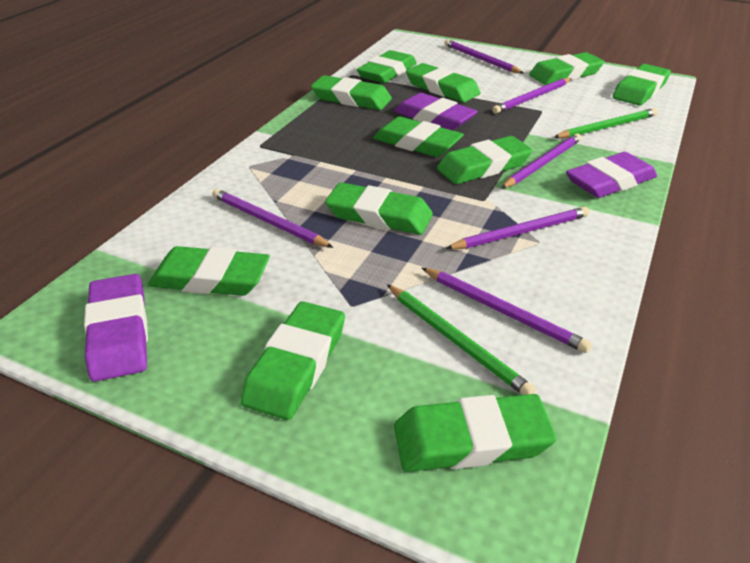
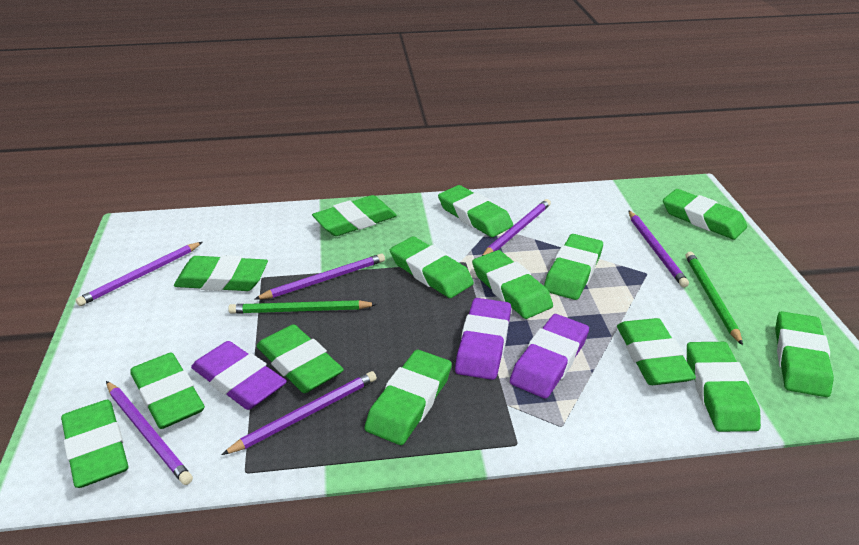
green eraser: [148,246,270,296] [241,301,345,420] [311,75,392,110] [325,182,433,235] [357,50,417,83] [373,116,464,157] [394,394,557,472] [406,63,481,102] [437,136,532,184] [529,52,604,85] [613,64,671,106] = 11 -> [61,400,129,488] [131,352,205,429] [174,255,268,291] [257,324,344,393] [312,195,397,236] [365,350,452,445] [390,236,474,298] [438,185,513,237] [472,250,553,319] [544,234,603,300] [617,318,696,385] [663,189,747,239] [687,342,761,432] [775,311,834,397] = 14

